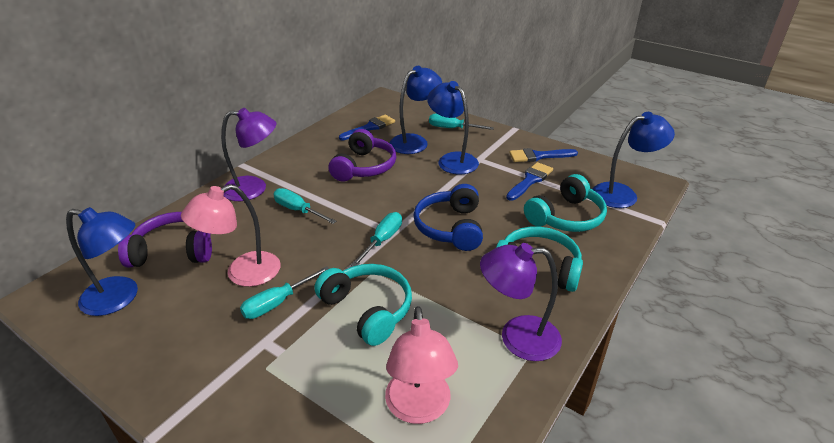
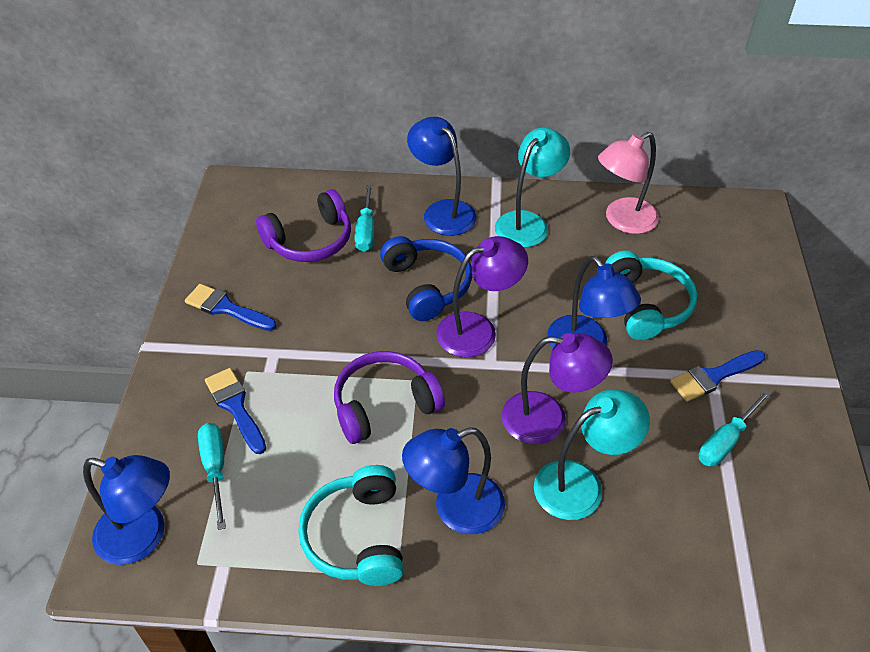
pink lamp: [181,184,281,287] [385,306,458,424] = 2 -> [598,132,659,234] = 1
turquoise headphones: [314,264,412,346] [496,227,583,292] [524,174,607,232] = 3 -> [298,465,404,586] [605,251,697,340] = 2
turquoise lamp: none = 0 -> [495,127,570,248] [534,389,650,520] = 2
turquoise screwdriver: [240,266,330,319] [273,188,337,224] [351,212,402,267] [429,114,494,130] = 4 -> [198,423,226,530] [355,183,374,252] [698,390,771,466] = 3

